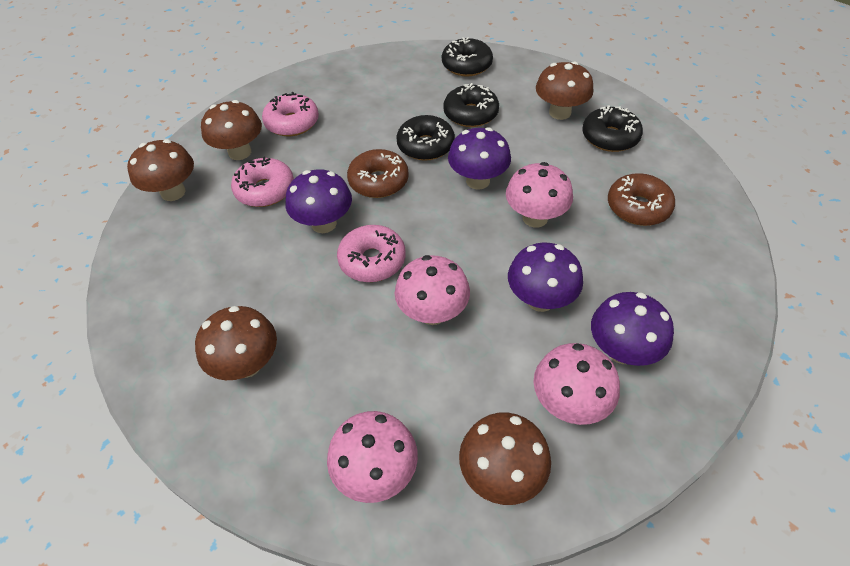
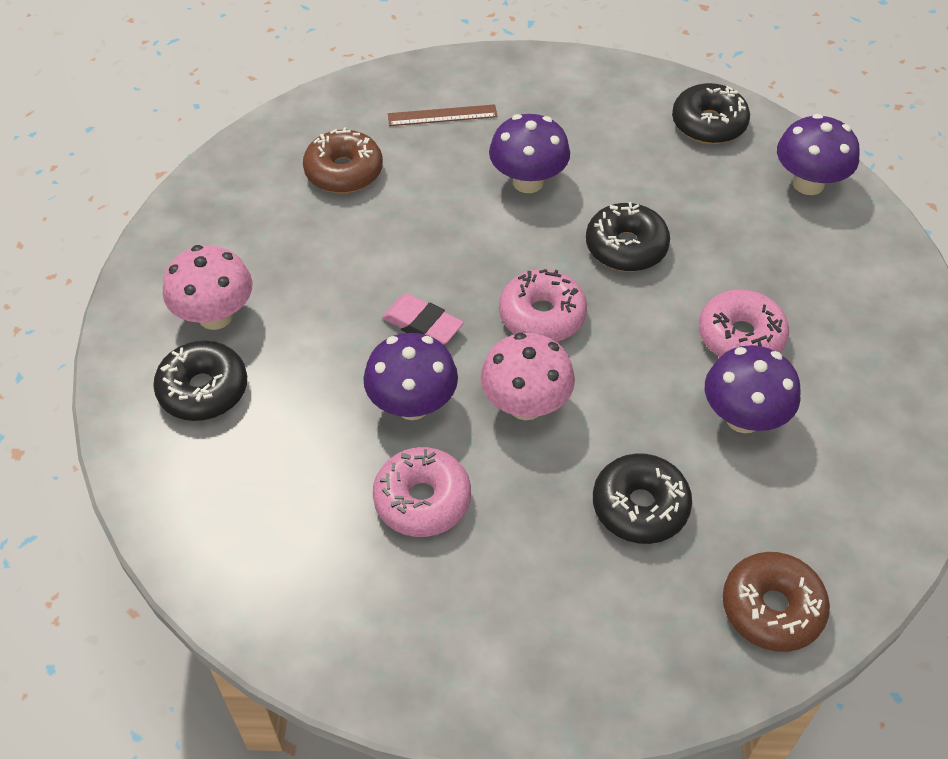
brown mushroom: [127,139,194,201] [195,306,277,380] [201,100,262,160] [459,412,551,505] [536,61,594,120] = 5 -> none = 0
brown ruler: none = 0 -> [388,104,498,126] = 1
pink eraser: none = 0 -> [382,294,464,345] = 1
pink mushroom: [327,411,418,503] [395,255,470,325] [506,162,573,228] [534,343,620,425] = 4 -> [163,245,253,330] [480,333,575,420] = 2

